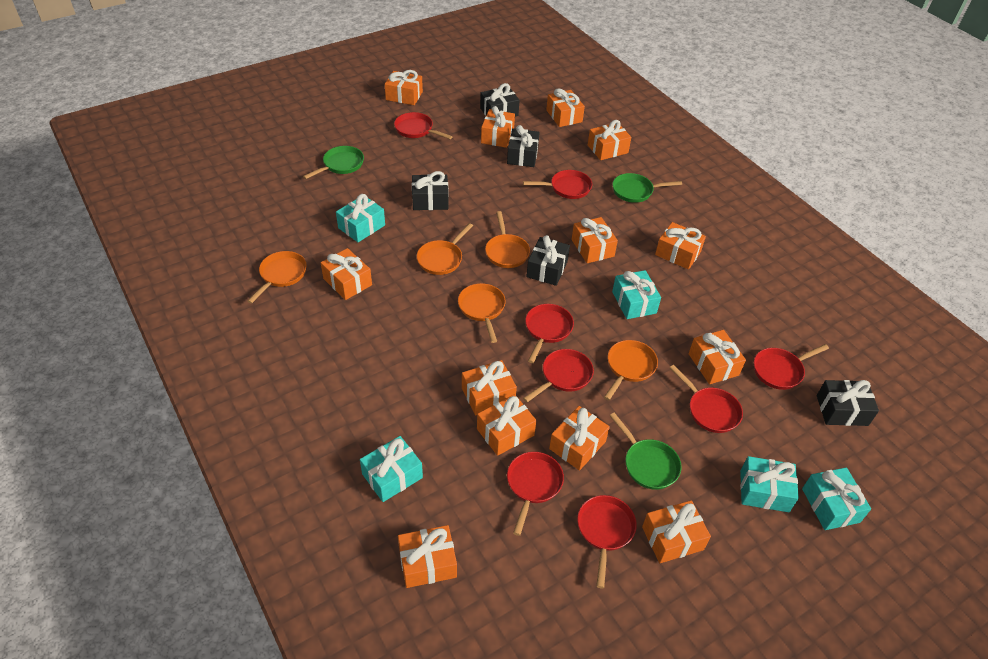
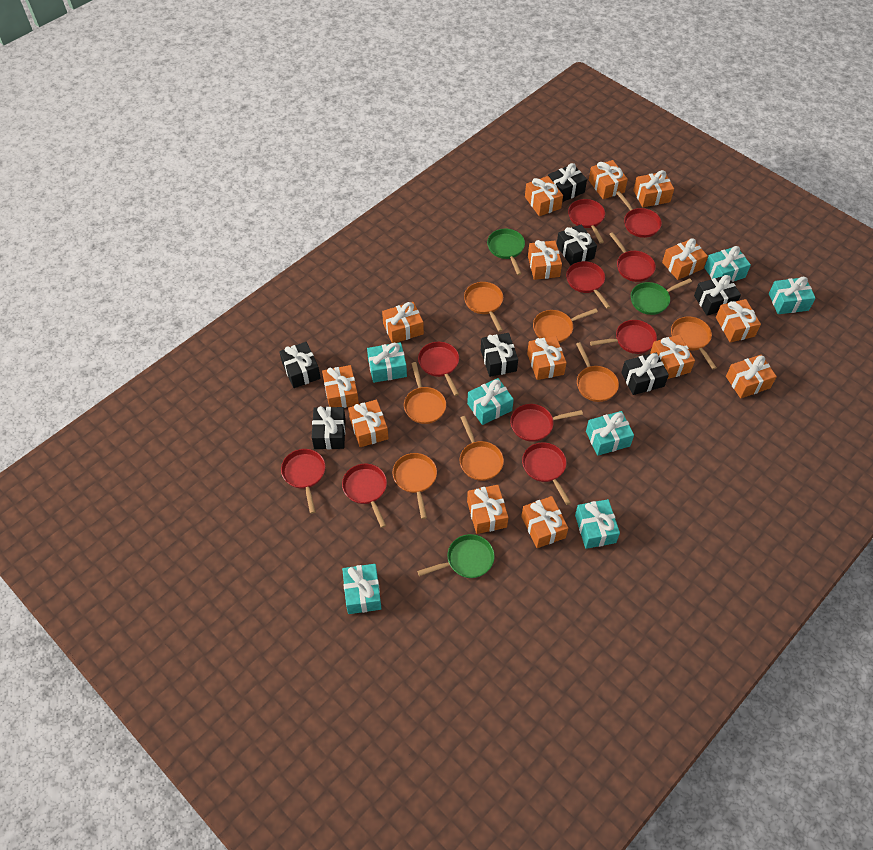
black gift: [412,171,448,210] [480,83,520,117] [507,125,540,167] [526,235,570,286] [817,380,879,426] = 5 -> [279,342,321,388] [312,406,346,449] [481,333,518,377] [548,163,587,202] [557,225,597,265] [621,352,669,395] [694,275,741,315] = 7
orange gift: [321,248,372,300] [385,70,423,105] [398,525,457,588] [462,360,517,415] [477,394,536,456] [481,106,515,148] [546,88,585,127] [549,406,610,470] [572,217,618,263] [588,120,631,160] [642,500,711,563] [655,222,706,269] [688,330,746,384] = 13 -> [322,365,359,408] [348,400,389,447] [382,302,424,343] [467,485,508,534] [521,496,568,548] [525,176,563,216] [527,336,567,380] [528,240,562,280] [589,160,628,199] [633,170,674,208] [650,335,695,379] [662,239,708,280] [716,299,761,342] [726,355,777,398] = 14
orange pan: [247,251,307,304] [417,223,473,275] [458,283,506,343] [485,211,530,268] [604,340,658,400] = 5 -> [392,453,437,519] [404,362,446,424] [460,416,504,481] [464,282,503,332] [533,308,598,343] [576,342,619,402] [671,316,717,369] = 7
red pan: [394,112,453,139] [507,452,564,536] [523,170,592,199] [523,349,594,402] [525,304,574,363] [577,495,637,588] [670,365,743,433] [754,344,829,390] = 8 -> [281,449,325,514] [342,464,387,528] [418,342,459,396] [510,404,583,442] [522,442,571,505] [566,261,610,309] [568,199,605,243] [590,320,657,354] [609,232,656,282] [616,191,662,238] = 10
turquoise gift: [336,194,385,242] [360,436,423,502] [612,270,661,319] [740,456,799,512] [802,467,871,530] = 5 -> [342,564,382,614] [367,342,407,383] [467,378,514,425] [575,499,620,549] [586,411,634,456] [704,246,751,282] [769,277,816,314] = 7

